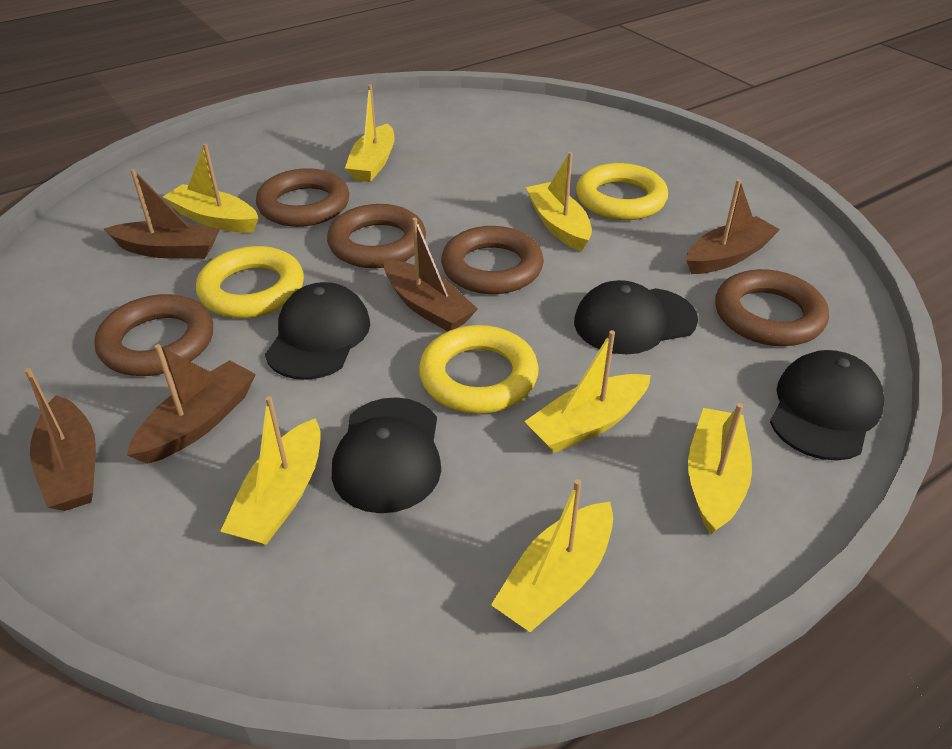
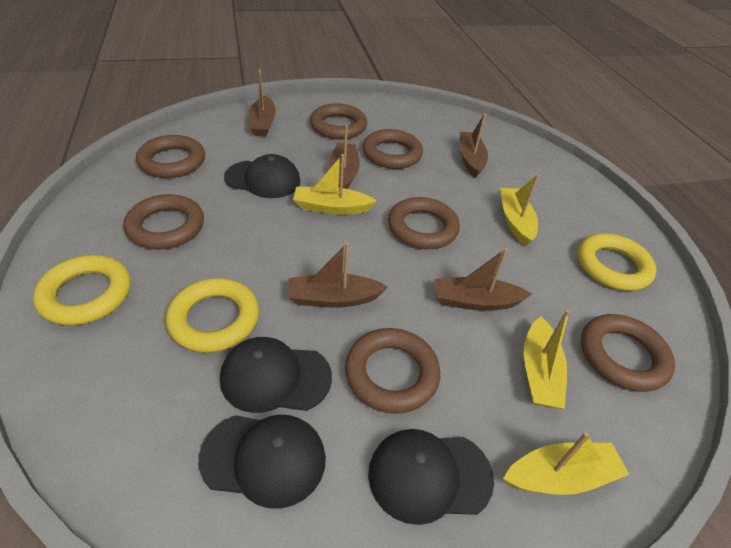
brown ring: [94,294,213,376] [256,168,349,227] [327,204,426,268] [441,226,544,294] [715,269,829,346] = 5 -> [124,194,204,249] [136,135,205,178] [310,103,367,139] [345,328,440,414] [362,129,423,169] [388,197,460,249] [581,314,675,392] = 7
yellow boat: [163,143,258,233] [220,396,321,545] [345,84,394,182] [491,479,613,632] [524,330,651,453] [526,152,592,252] [688,403,752,534] = 7 -> [293,154,377,215] [500,174,539,246] [503,432,629,495] [524,310,570,409] = 4

